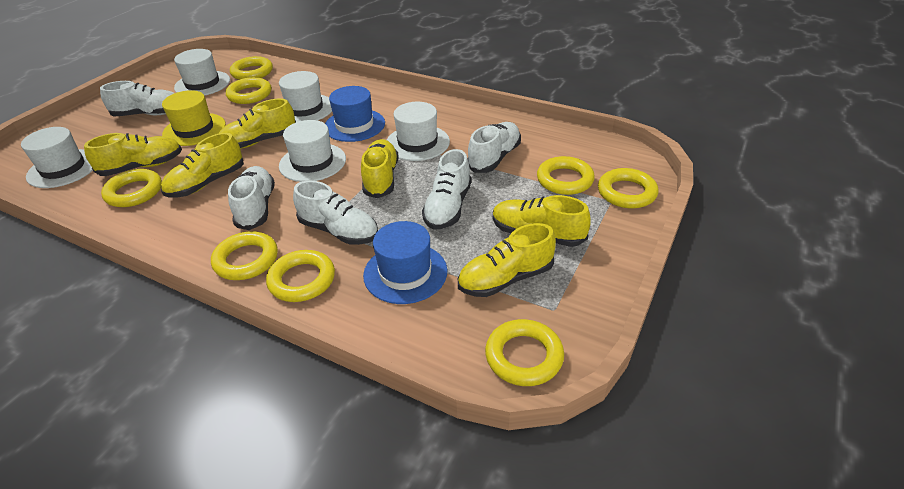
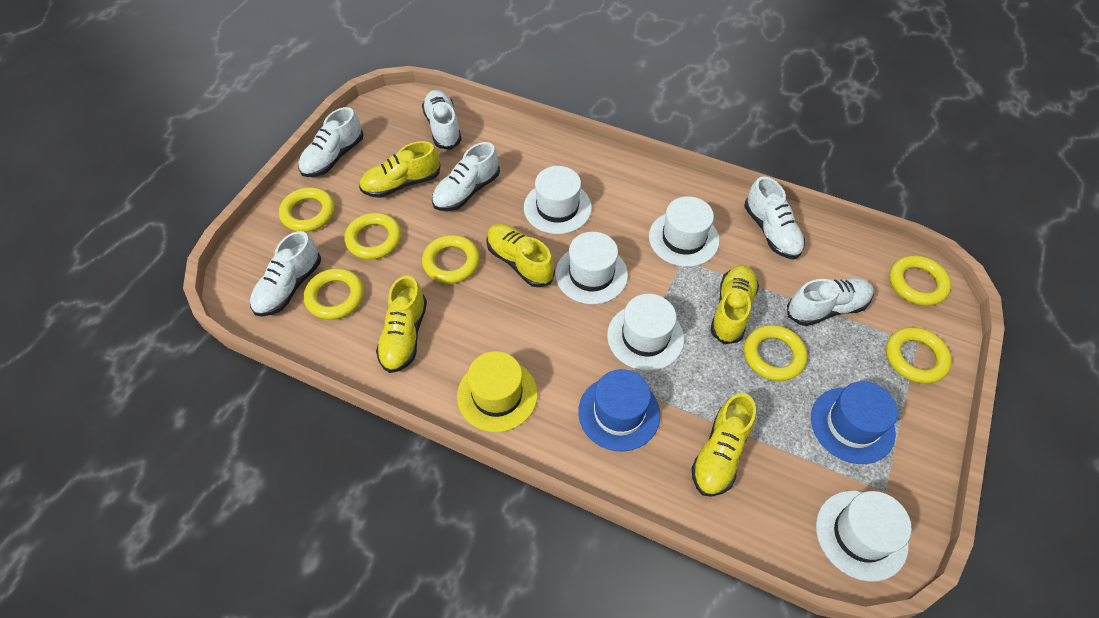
white shoe: [100,81,174,116] [228,166,275,230] [293,180,378,245] [422,149,471,230] [467,122,521,173] = 5 -> [250,231,321,316] [298,107,364,177] [422,90,462,150] [432,142,500,211] [744,176,805,259] [787,278,874,326] = 6
yellow ring: [101,169,162,207] [211,231,278,280] [226,77,272,104] [230,56,273,80] [266,250,335,302] [485,319,564,386] [537,156,595,195] [598,168,658,208] = 8 -> [279,187,335,232] [304,268,364,320] [344,213,401,260] [422,235,480,284] [744,325,807,381] [886,327,952,384] [889,255,951,306] = 7
yellow shoe: [84,133,182,176] [161,133,244,197] [218,99,296,149] [361,139,399,198] [458,223,556,297] [493,195,591,247] = 6 -> [359,141,440,198] [376,275,427,373] [486,224,555,287] [691,393,756,497] [710,265,759,344] = 5

